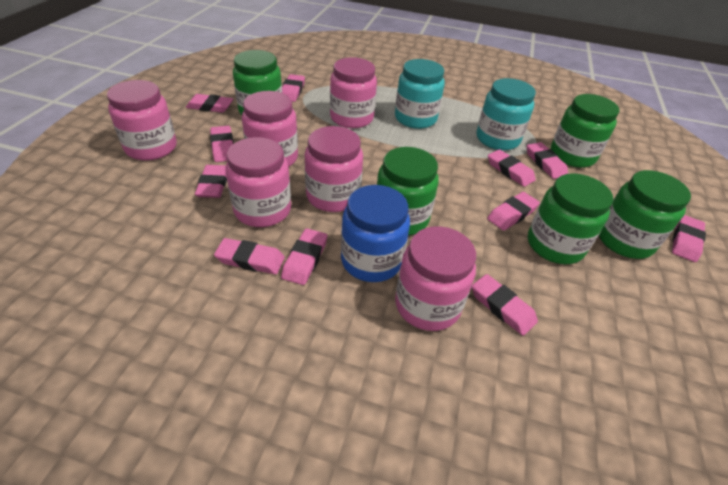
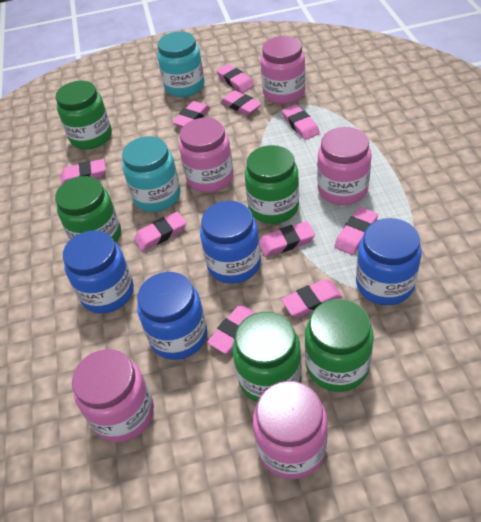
blue jar: [341,185,410,282] = 1 -> [63,230,134,314] [137,272,207,360] [200,201,261,284] [356,218,422,305] = 4
pink eraser: [186,94,233,113] [195,165,227,198] [210,126,234,162] [214,238,285,275] [281,228,327,285] [282,74,305,102] [472,274,538,336] [487,192,540,231] [488,149,536,187] [527,142,568,179] [672,215,706,262] = 11 -> [60,159,106,185] [134,211,186,251] [172,101,211,127] [207,306,256,354] [217,64,254,93] [221,90,262,116] [259,221,315,257] [281,279,343,318] [282,104,320,140] [334,207,378,255] = 10
pink jar: [107,80,177,161] [225,137,291,227] [242,91,298,166] [305,126,363,212] [330,57,377,128] [395,226,476,331] = 6 -> [72,349,154,442] [179,118,233,192] [253,381,328,479] [260,36,306,104] [317,127,372,205] = 5

